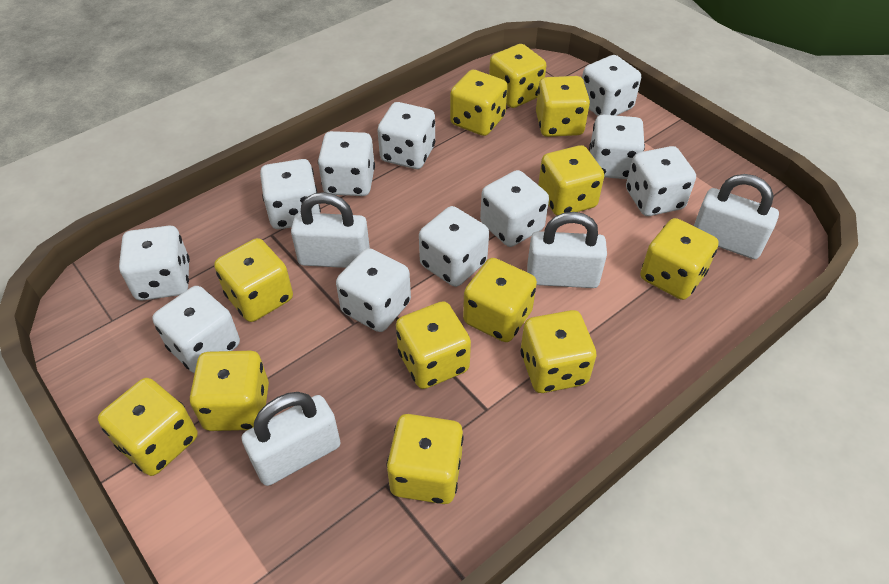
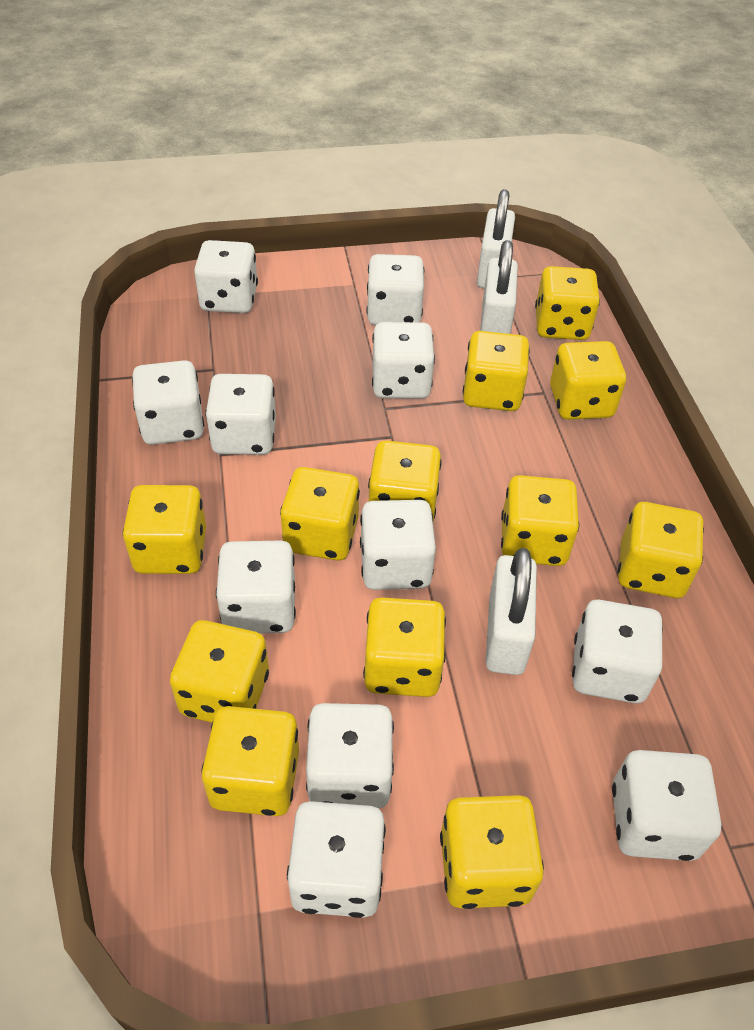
white padlock: [242,392,341,486] [291,192,370,268] [527,212,607,288] [694,174,779,259] = 4 -> [477,189,515,288] [480,240,518,334] [486,548,537,675] = 3

